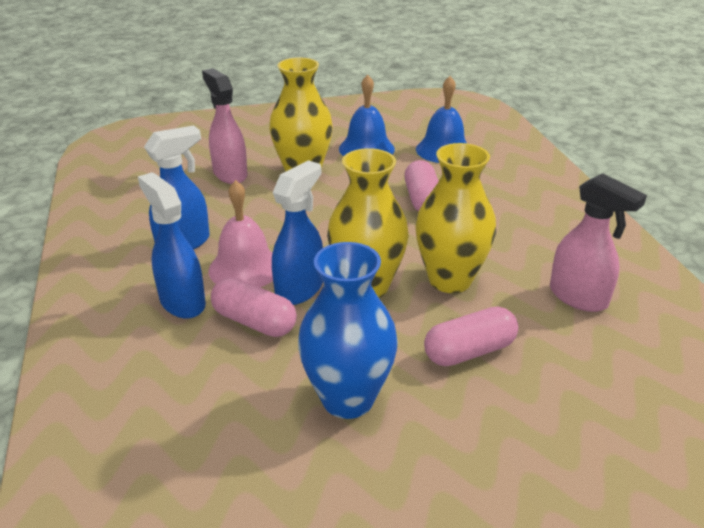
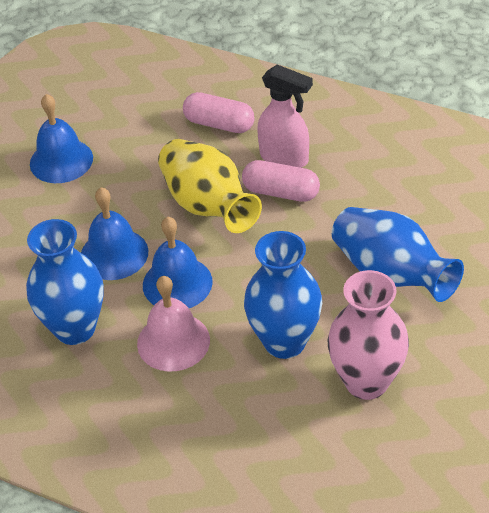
blue bell: [339,75,395,156] [416,76,467,163] = 2 -> [30,94,93,183] [81,187,148,280] [143,217,213,308] = 3
blue spray bottle: [138,172,206,319] [144,125,210,250] [272,160,323,305] = 3 -> none = 0
blue vase: [298,242,398,419] = 1 -> [26,219,104,345] [244,231,322,359] [332,207,464,302] = 3
pink capsule: [211,277,297,337] [404,160,439,212] [424,306,518,366] = 3 -> [183,92,255,133] [242,160,320,202] = 2
pink spray bottle: [202,68,248,184] [550,173,647,312] = 2 -> [257,65,313,168] = 1
pink vase: none = 0 -> [328,270,409,400] = 1
yellow vase: [269,57,333,172] [327,148,409,298] [415,143,496,293] = 3 -> [158,139,262,233] = 1

